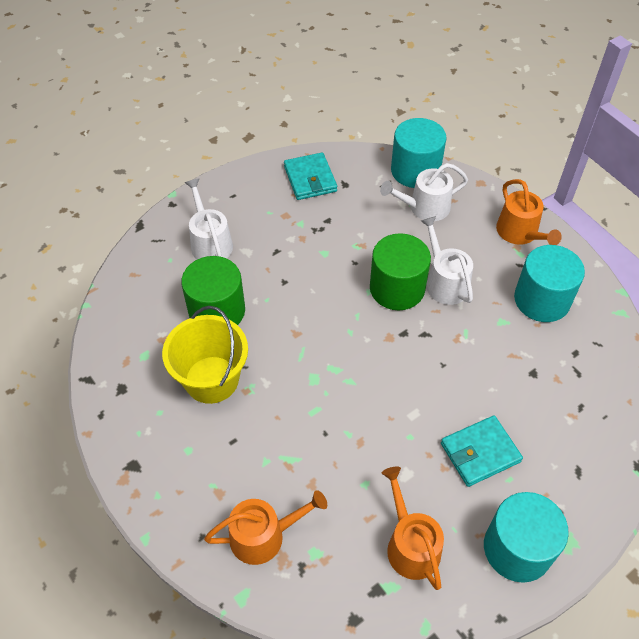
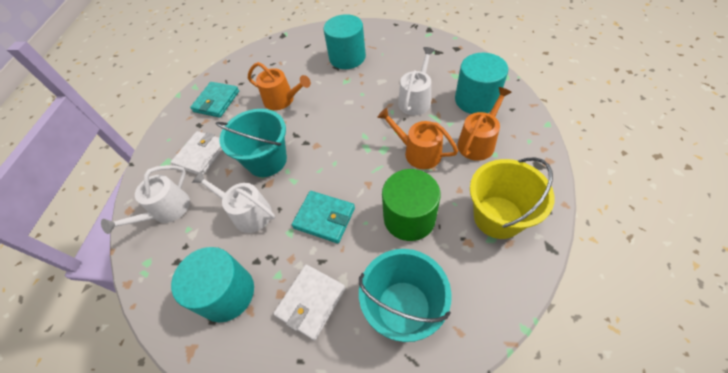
green cylinder: [181,256,245,325] [370,233,431,310] = 2 -> [382,169,441,241] = 1
turquoise bucket: none = 0 -> [216,109,287,177] [359,249,452,342] = 2
white wallet: none = 0 -> [171,131,223,175] [273,265,346,341] = 2

